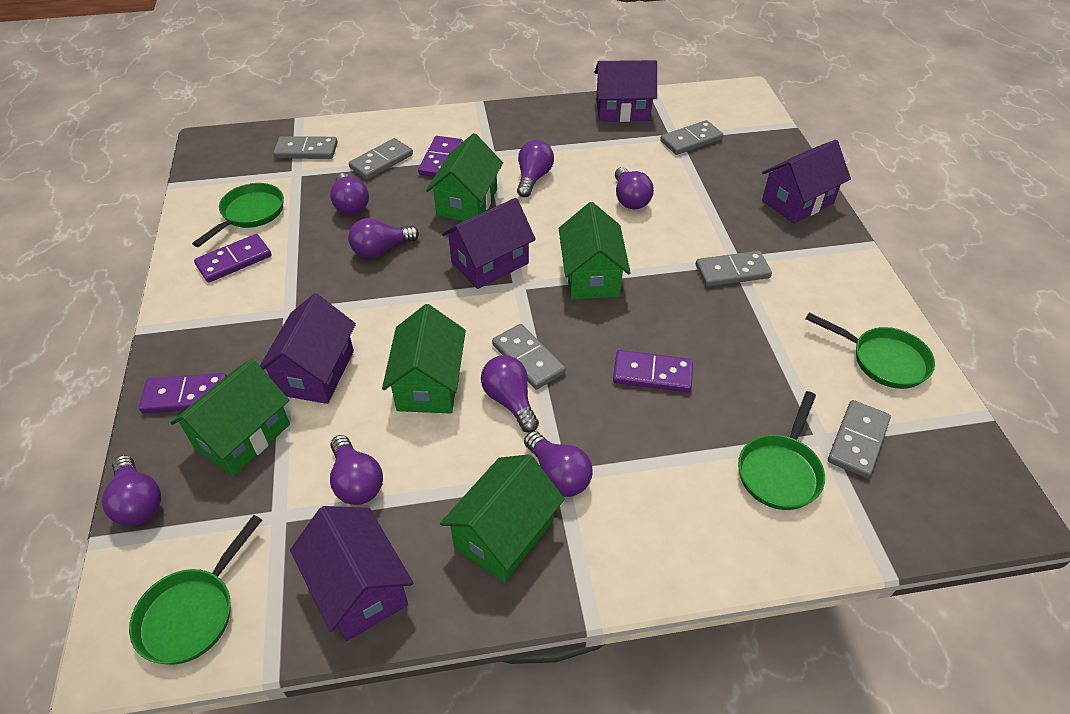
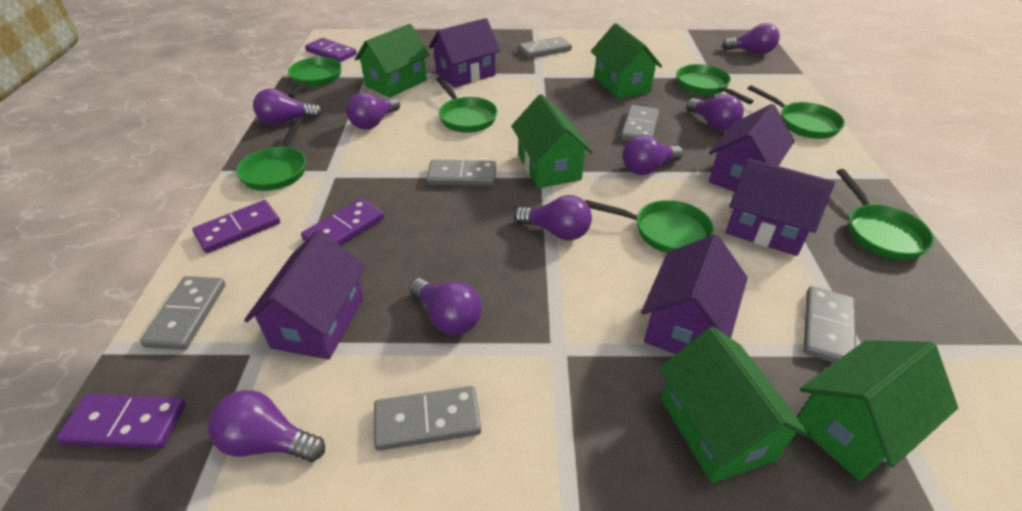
green pan: [129,515,262,665] [192,183,284,247] [738,391,825,510] [806,313,935,389] = 4 -> [236,118,306,191] [287,57,342,98] [436,77,497,133] [585,200,714,253] [676,64,754,104] [748,85,845,139] [837,169,934,260] = 7

